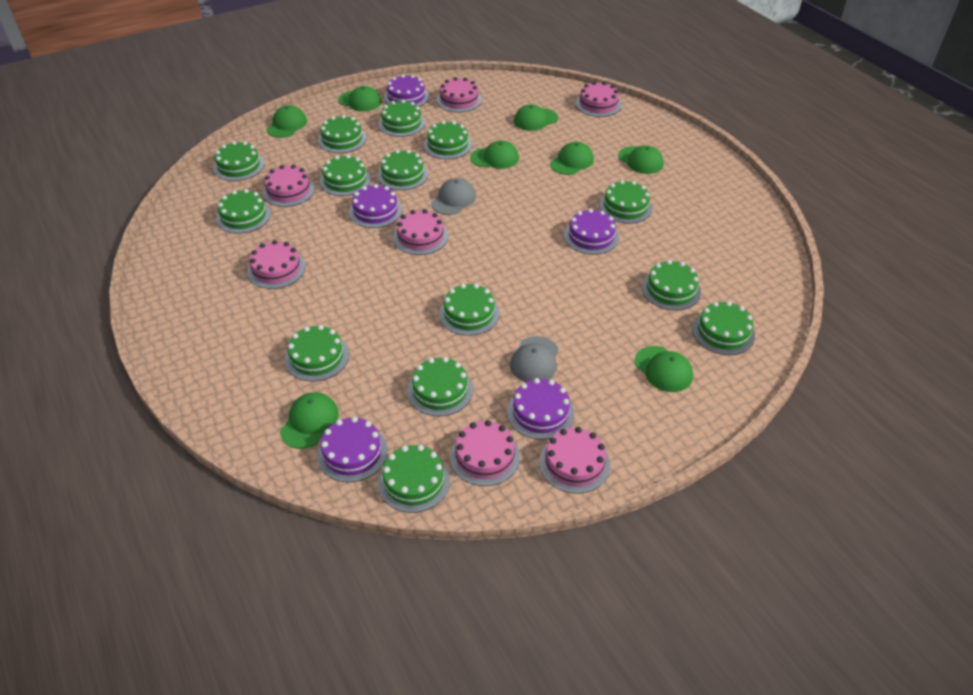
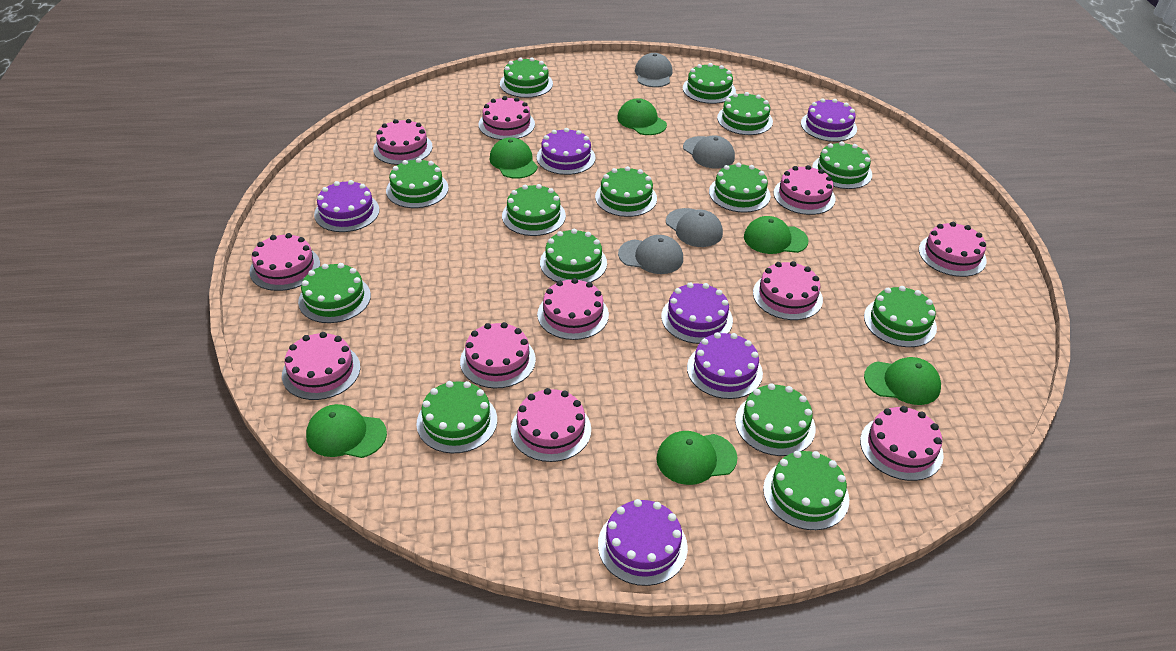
green cap: [266,105,307,138] [280,392,339,449] [338,86,382,111] [470,140,519,169] [514,104,558,131] [550,142,594,175] [618,145,664,174] [634,346,693,392] = 8 -> [306,404,387,458] [490,137,538,179] [617,98,667,135] [656,431,737,485] [744,216,808,254] [864,357,941,405] = 6
grey cap: [431,178,476,215] [510,336,558,382] = 2 -> [618,235,683,274] [635,53,673,87] [666,208,723,247] [683,135,735,169] = 4
pink cake: [247,240,305,289] [263,165,315,207] [393,209,448,255] [437,77,482,112] [450,420,520,486] [539,427,610,494] [576,81,621,117] = 7 -> [250,233,320,291] [282,332,360,400] [373,119,433,165] [460,322,536,388] [478,96,535,140] [511,388,591,462] [537,278,609,340] [753,261,823,320] [774,165,836,215] [860,406,944,481] [919,222,987,277] = 11
purple cake: [317,417,388,482] [349,184,402,228] [384,74,429,107] [507,378,574,440] [564,208,619,255] = 5 -> [314,180,380,232] [537,128,596,175] [598,499,688,586] [661,282,733,344] [687,332,763,399] [801,98,857,142] = 6

